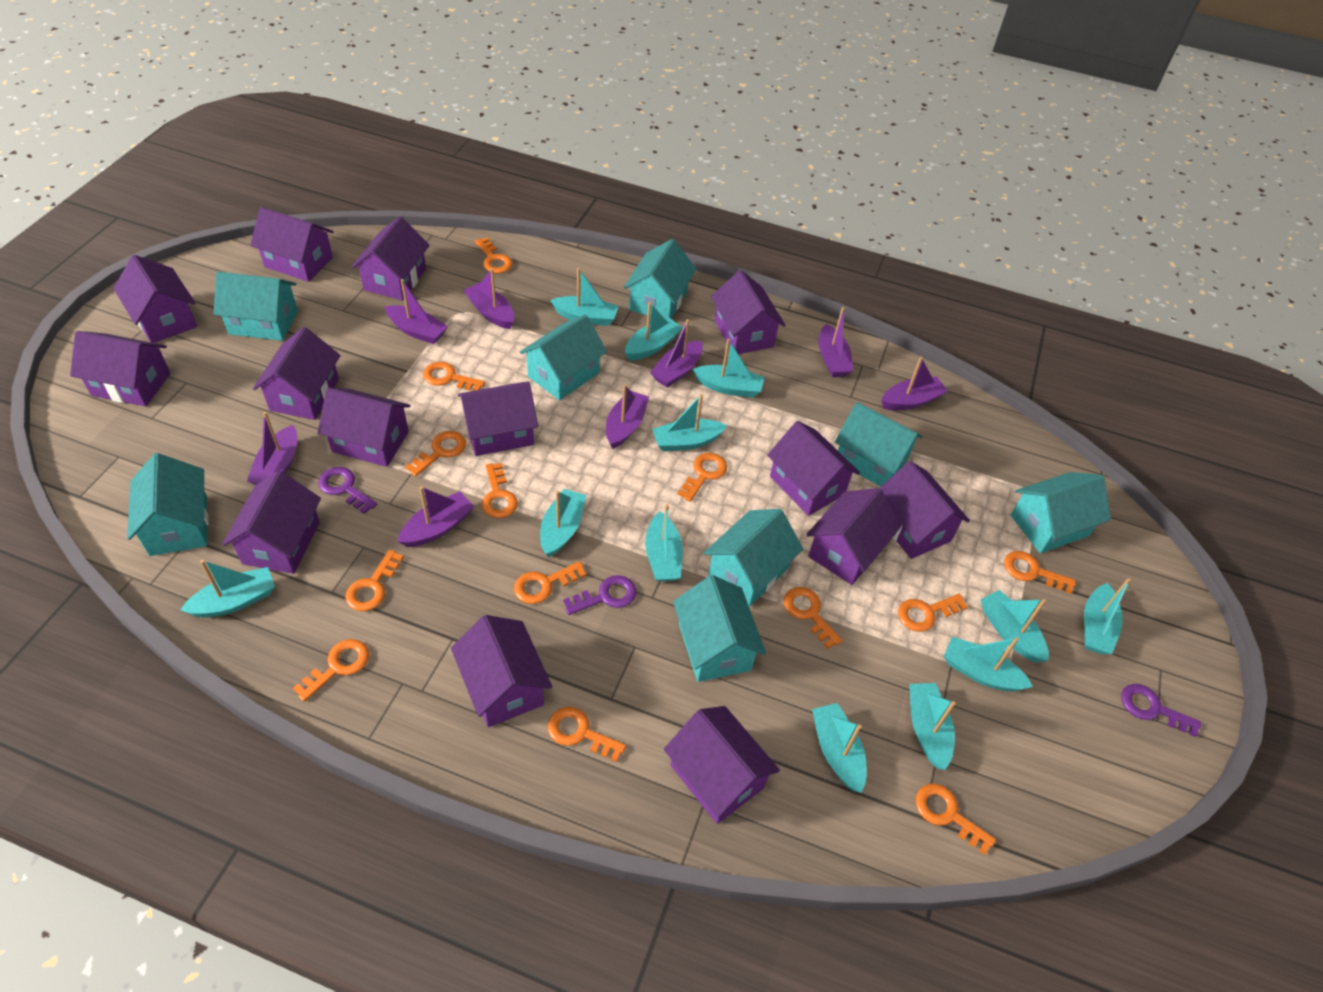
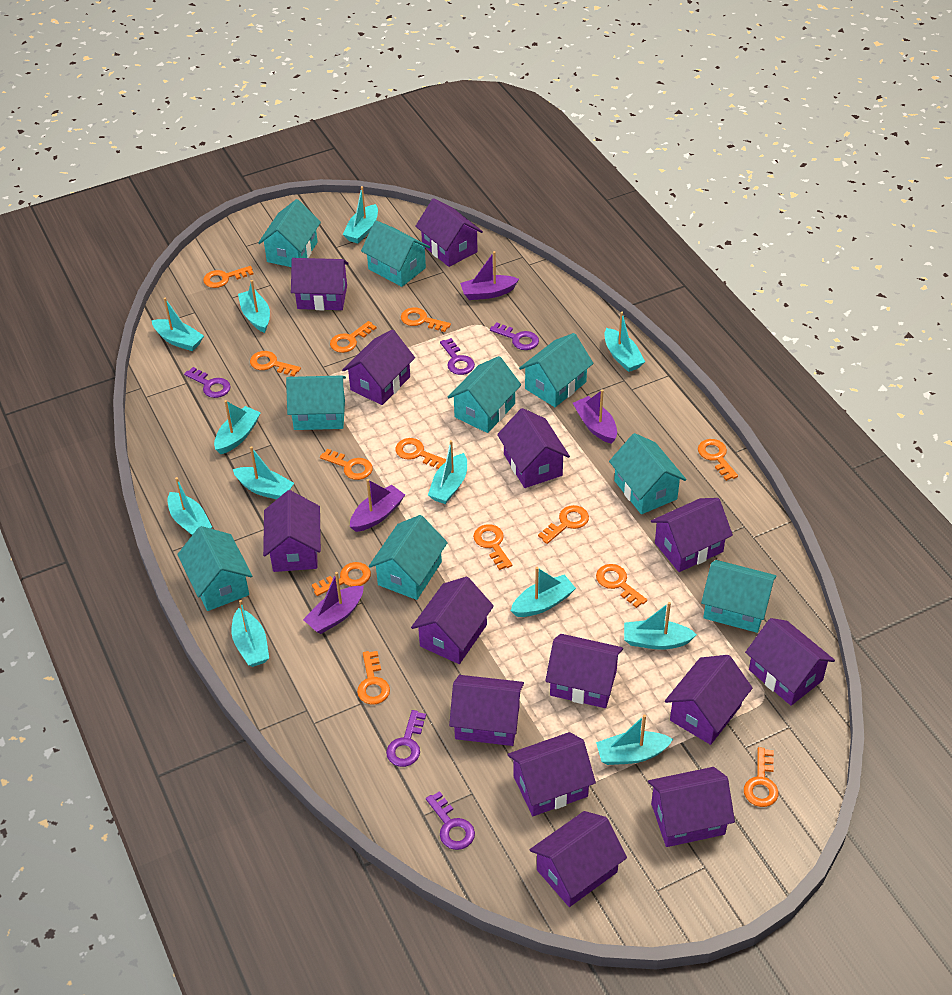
purple boat: [247,412,297,485] [385,279,448,344] [398,486,474,547] [463,268,514,329] [606,384,649,449] [650,319,703,387] [819,307,853,377] [881,357,948,410] = 8 -> [303,572,364,634] [350,479,405,532] [460,251,519,300] [573,389,617,444] = 4
purple key: [318,467,377,514] [563,575,637,615] [1121,684,1201,737] = 3 -> [184,367,231,398] [386,710,426,767] [426,791,475,850] [440,338,475,375] [490,322,539,350] = 5
turquoise house: [127,453,209,556] [214,272,298,341] [520,315,607,400] [624,239,696,318] [673,575,766,682] [704,509,803,607] [835,402,923,487] [1011,472,1111,553] = 8 -> [177,526,252,611] [258,199,321,267] [286,375,346,430] [361,220,430,287] [369,515,448,600] [447,356,521,433] [519,333,594,407] [609,433,687,514] [701,560,777,633] = 9

